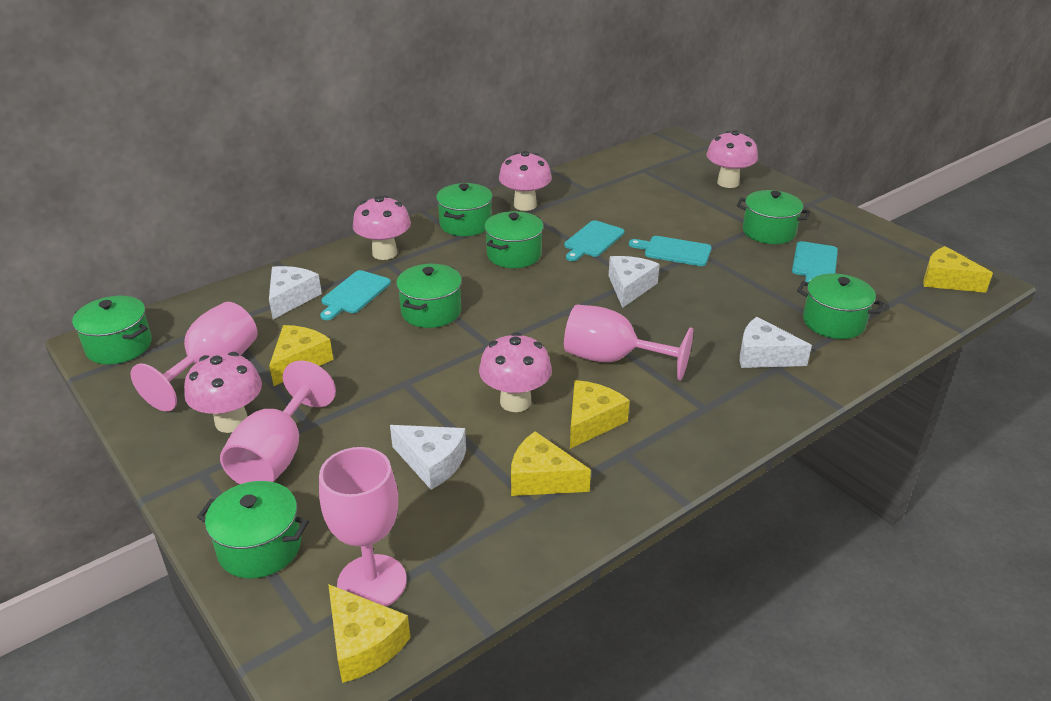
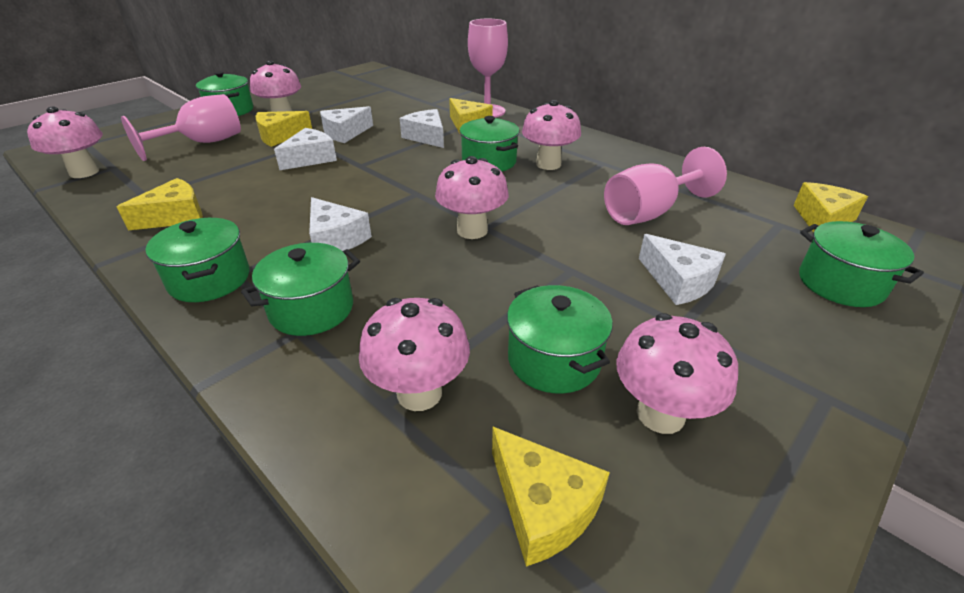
green pot: [72,296,152,364] [197,481,309,578] [396,264,462,328] [436,183,493,236] [484,211,544,268] [737,190,810,244] [797,273,884,339] = 7 -> [145,218,249,302] [196,71,253,116] [241,243,360,336] [460,116,519,172] [507,285,613,394] [799,221,924,307] = 6
pink goblet: [130,302,257,412] [220,361,336,484] [319,447,407,607] [564,305,693,381] = 4 -> [121,94,241,161] [468,19,508,117] [604,147,727,225] = 3
pink mushroom: [184,352,262,433] [353,195,411,260] [479,332,552,412] [499,151,552,211] [706,130,758,188] = 5 -> [27,107,103,178] [250,60,301,112] [359,298,470,411] [435,156,509,239] [522,100,581,170] [616,313,738,434] = 6
turquoise cutting board: [320,270,391,320] [564,220,625,261] [629,236,712,266] [792,241,838,283] = 4 -> none = 0
white cheese: [269,266,322,319] [390,425,466,490] [609,256,660,308] [740,317,812,368] = 4 -> [274,128,337,170] [309,197,372,251] [320,106,373,143] [400,109,444,148] [639,234,726,305] = 5

